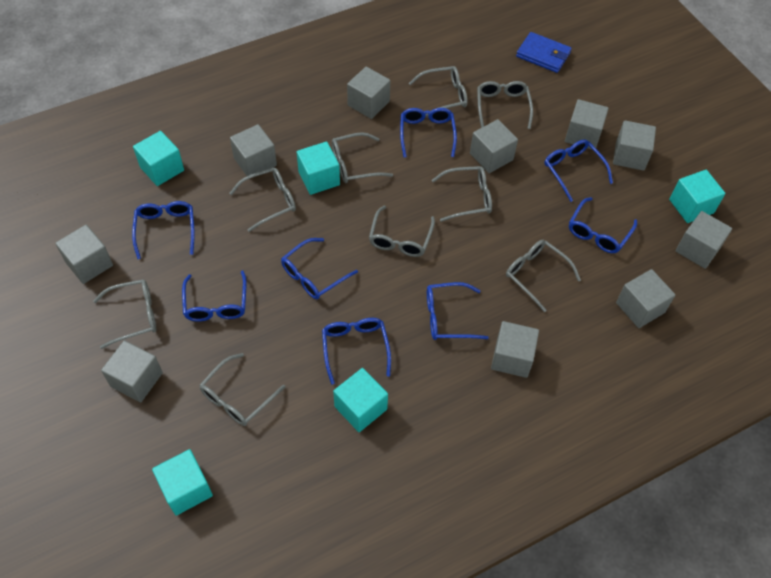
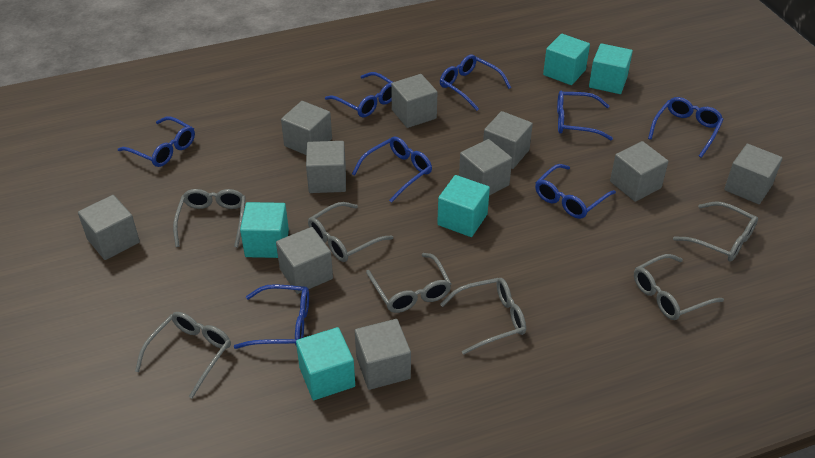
blue wallet: [516,32,572,73] = 1 -> none = 0
grey glasses: [93,279,157,349] [199,353,285,426] [229,168,296,232] [332,132,393,183] [369,205,435,257] [409,66,468,117] [432,166,492,222] [477,81,533,129] [506,240,581,312] = 9 -> [135,312,231,398] [173,189,246,247] [308,202,393,262] [366,253,451,313] [440,278,526,355] [634,254,724,320] [673,201,758,262] = 7

